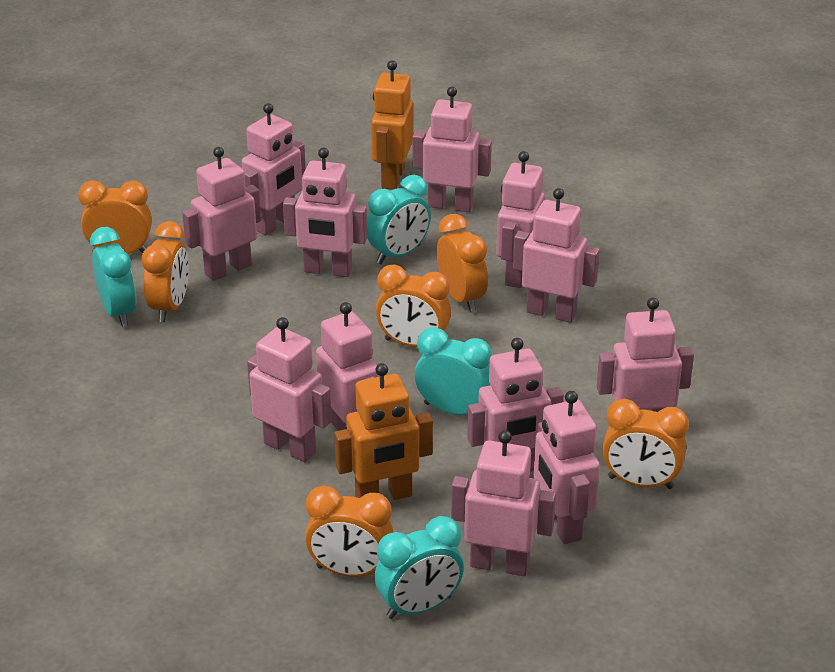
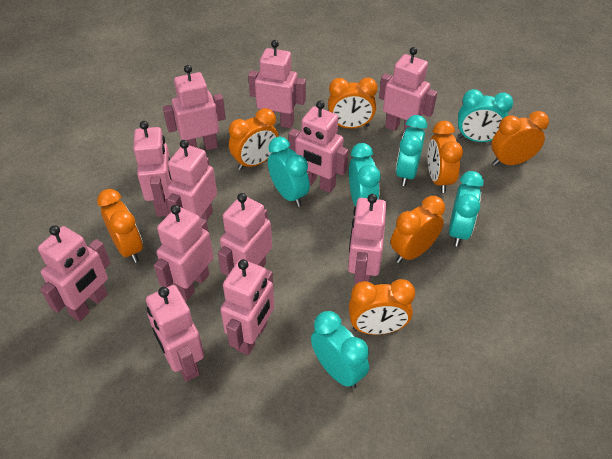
orange clock: [79,180,152,254] [142,221,189,322] [305,486,393,577] [376,265,451,347] [437,214,488,313] [602,399,689,489] = 6 -> [97,189,143,263] [229,108,279,170] [328,77,378,129] [349,279,415,335] [391,196,445,263] [427,121,463,193] [492,111,549,166] = 7
orange robot: [334,363,433,500] [371,60,414,189] = 2 -> none = 0
turquoise clock: [90,227,136,327] [367,175,431,264] [375,516,464,619] [415,327,492,415] = 4 -> [268,137,310,207] [311,311,369,389] [349,143,380,206] [396,115,427,186] [449,171,484,247] [458,89,513,142] = 6

